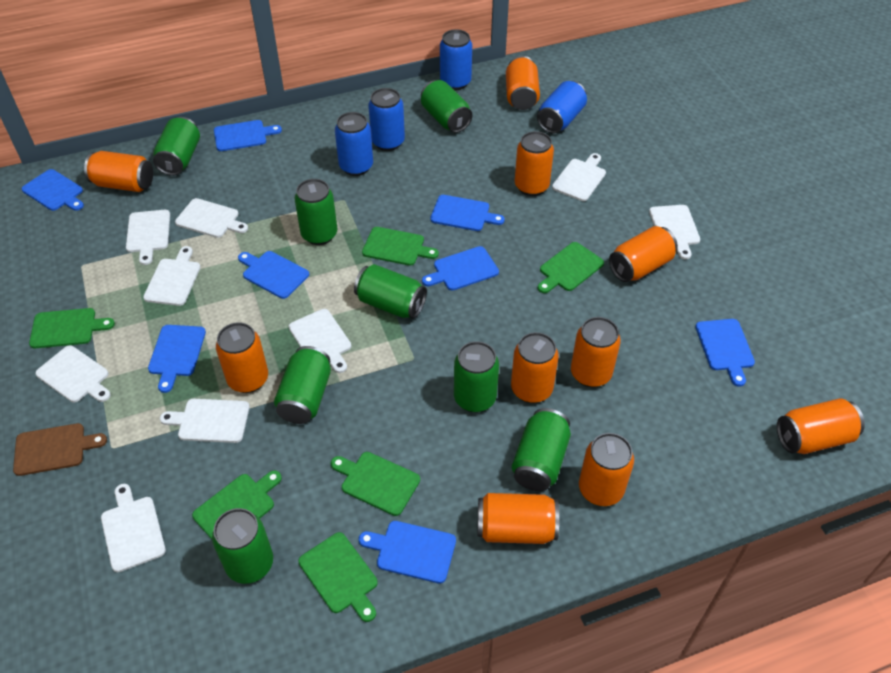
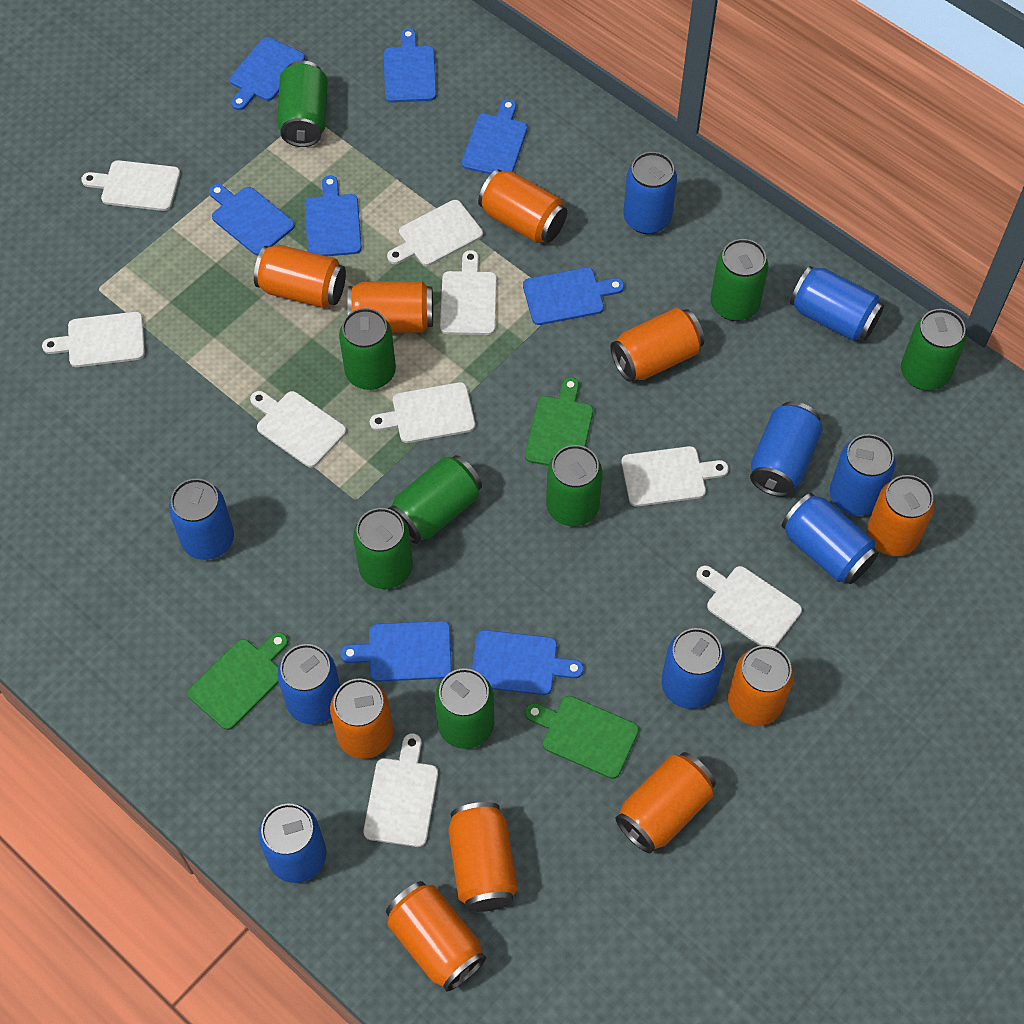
blue can: [335,112,373,176] [368,88,405,151] [440,29,472,90] [537,81,587,133] = 4 -> [169,478,234,560] [258,804,326,883] [277,644,340,725] [623,152,677,234] [661,628,725,709] [750,401,823,497] [781,493,879,584] [790,266,884,341] [830,434,895,516] = 9
brown cutting board: [13,423,107,476] = 1 -> none = 0
green cutting board: [29,308,115,348] [192,470,282,539] [298,532,378,622] [331,452,420,516] [362,227,439,266] [538,242,604,293] = 6 -> [188,632,288,730] [525,377,593,466] [525,696,639,779] = 3

